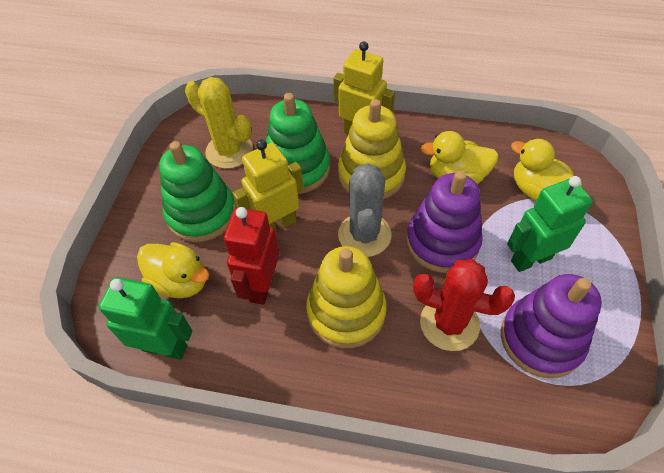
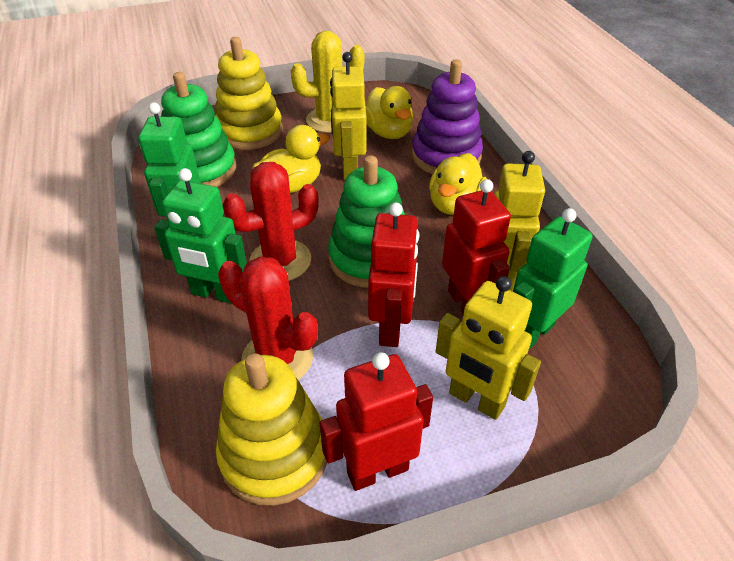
green robot: [99,277,192,360] [507,176,593,272] = 2 -> [138,102,201,216] [154,168,247,303] [513,208,593,349] = 3
grey cactus: [338,163,392,257] = 1 -> none = 0
purple stacking toy: [406,171,483,273] [501,274,602,378] = 2 -> [412,59,483,174] = 1
red cactus: [413,259,515,351] = 1 -> [218,256,317,380] [223,162,319,281] = 2
red robot: [224,207,279,305] = 1 -> [320,352,433,491] [368,203,419,347] [442,179,511,314] = 3
yellow robot: [233,140,304,233] [333,41,395,134] = 2 -> [330,52,367,181] [436,276,541,420] [494,151,545,291] = 3

